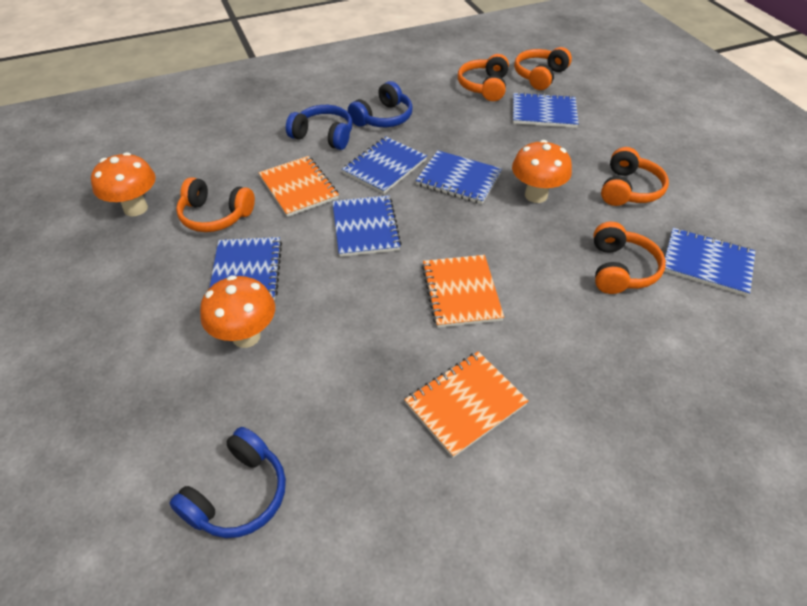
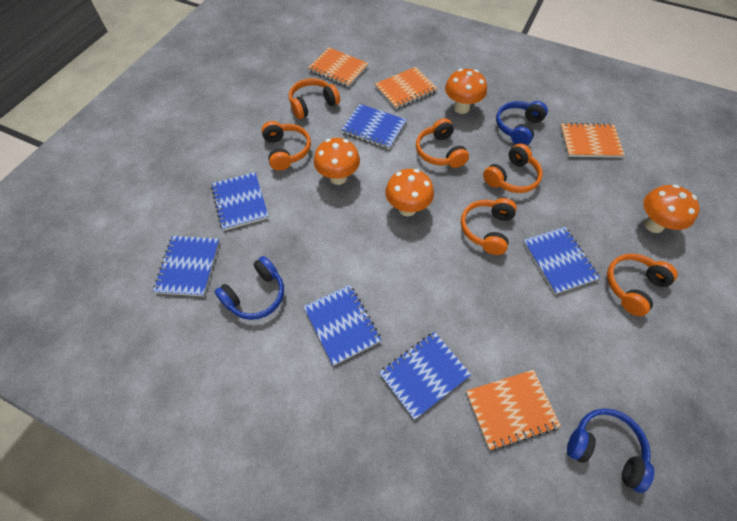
orange headphones: [176,177,255,232] [458,54,509,101] [514,47,572,90] [594,222,666,294] [601,147,669,206] = 5 -> [262,121,311,171] [289,78,340,119] [416,118,469,168] [461,198,517,255] [483,143,543,193] [607,254,678,316] = 6
orange mushroom: [91,152,156,216] [200,275,275,348] [512,140,572,203] = 3 -> [314,138,360,185] [385,169,434,216] [445,69,487,114] [643,184,700,233] = 4
orange notebook: [259,156,339,217] [404,351,529,458] [422,255,504,328] = 3 -> [308,48,369,87] [375,67,438,109] [466,370,561,451] [560,122,624,158] = 4

